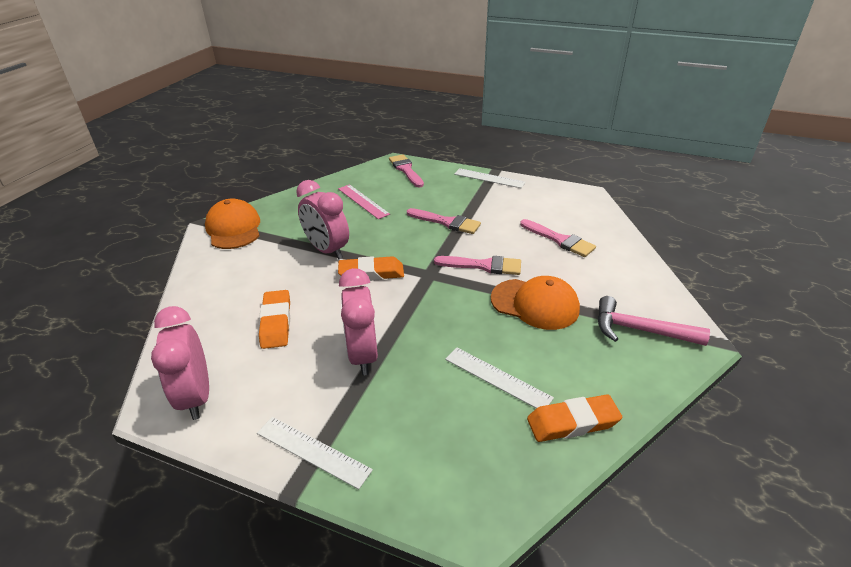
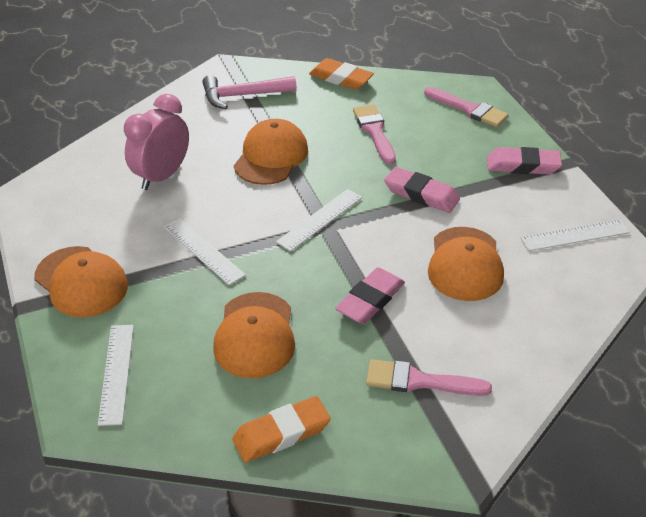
orange cap: [205,199,260,249] [491,276,580,330] = 2 -> [34,246,128,317] [213,292,295,378] [234,119,308,185] [428,227,504,301] = 4
orange eraser: [259,290,290,349] [338,256,404,281] [527,394,622,442] = 3 -> [232,396,331,463] [309,58,374,90] = 2
pink brush: [389,154,424,188] [407,208,481,234] [434,256,521,275] [520,219,596,257] = 4 -> [353,104,396,164] [366,359,492,396] [424,87,508,127] = 3
pink clock: [151,306,209,420] [296,180,349,259] [339,268,378,375] = 3 -> [124,94,189,190] = 1
pink eraser: none = 0 -> [335,267,405,324] [384,167,460,213] [487,147,562,175] = 3
pink ruler: [338,184,390,219] = 1 -> none = 0
white ruler: [257,417,373,489] [445,348,554,408] [454,168,525,188] = 3 -> [98,325,134,426] [163,218,246,285] [276,189,362,252] [520,219,630,251] = 4

